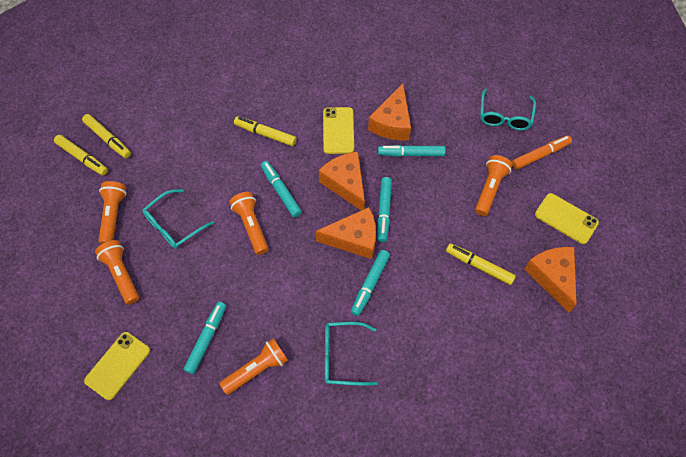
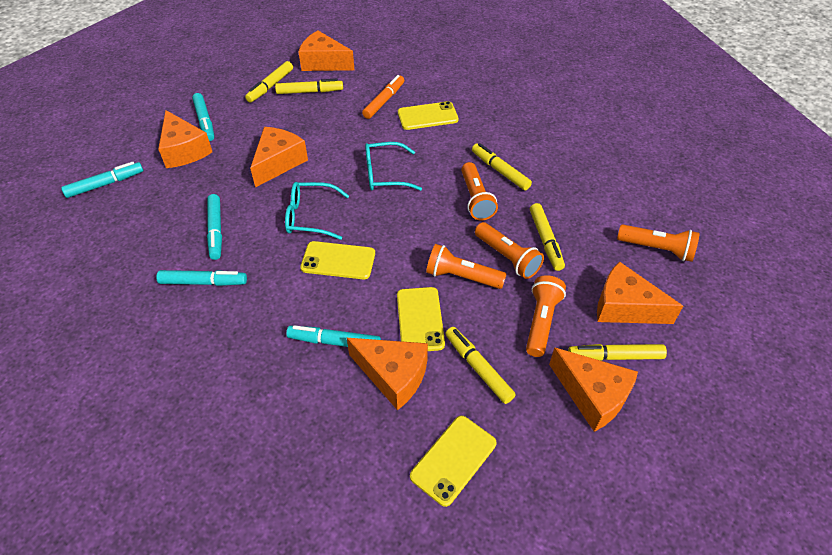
orange cheese: [316,207,376,259] [319,152,365,210] [368,83,411,140] [524,247,577,313] = 4 -> [158,110,212,168] [250,127,308,188] [298,30,354,71] [347,338,428,410] [549,347,638,432] [597,261,683,324] = 6
turquoise glasses: [142,189,214,249] [325,322,378,386] [480,89,536,131] = 3 -> [285,182,349,240] [365,142,422,191] = 2
yellow marker: [54,135,108,176] [82,114,131,158] [234,116,296,146] [446,244,516,285] = 4 -> [245,61,293,103] [275,79,343,94] [445,327,516,404] [472,143,532,190] [530,203,565,271] [568,344,667,361] = 6
yellow phone: [84,332,150,400] [323,107,354,154] [535,193,599,244] = 3 -> [300,241,375,279] [397,287,445,351] [398,101,459,130] [410,416,496,507] = 4

